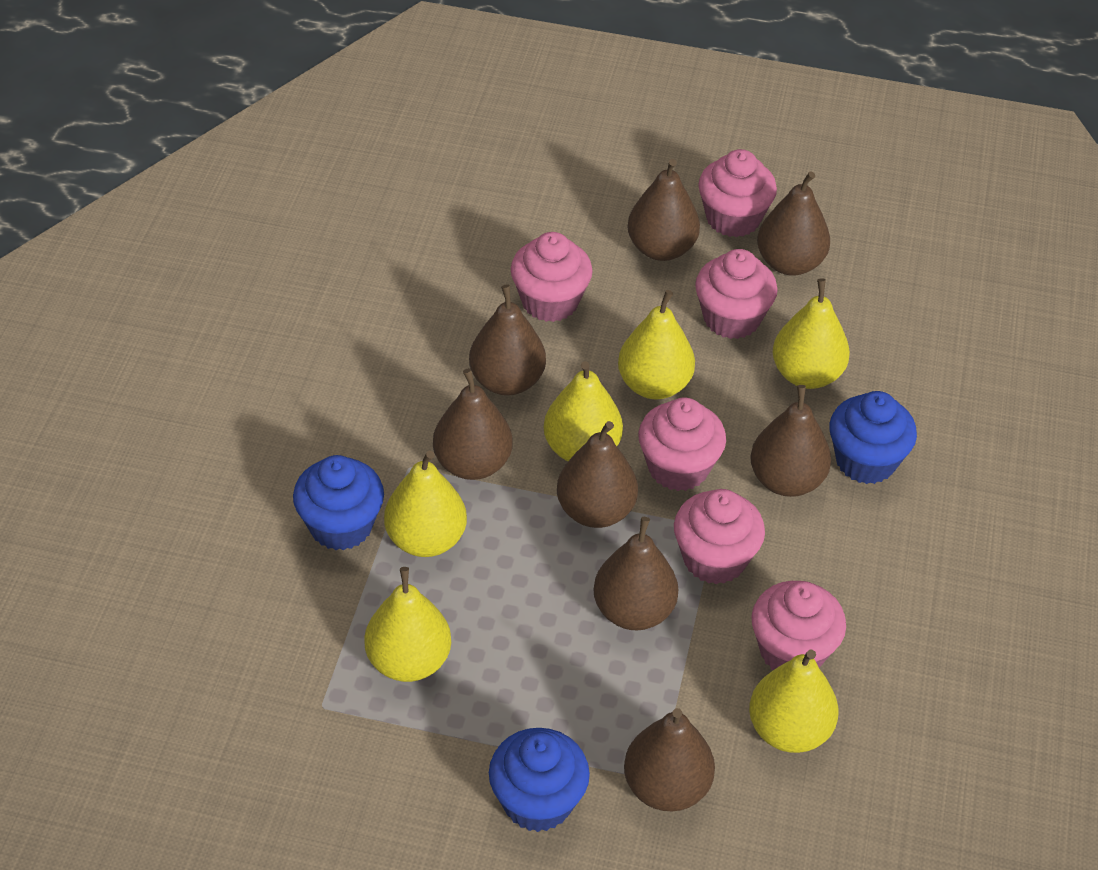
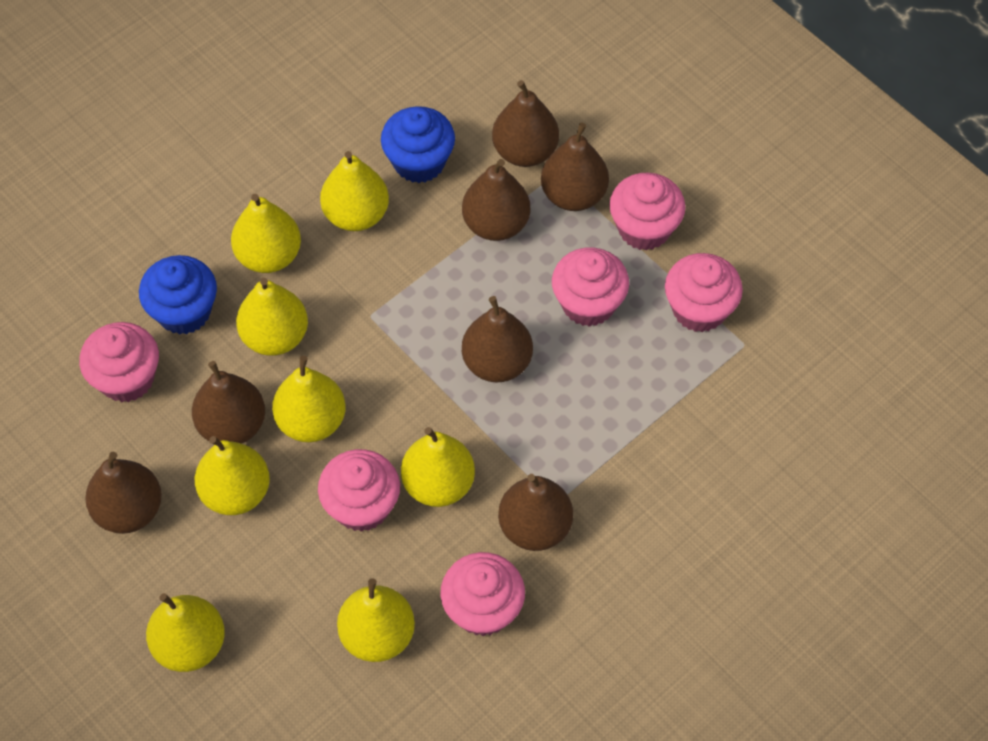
blue cupcake: [293,455,384,550] [489,728,590,832] [829,391,917,484] = 3 -> [139,255,217,335] [381,106,455,183] = 2
brown pear: [433,368,513,480] [469,284,546,396] [557,421,638,528] [593,517,678,631] [624,708,715,811] [627,159,700,261] [750,385,831,497] [757,172,830,276] = 8 -> [85,452,162,534] [192,361,265,444] [462,159,530,241] [462,296,533,382] [492,80,559,167] [498,474,573,551] [541,123,609,211] = 7
yellow pear: [364,567,451,682] [384,451,467,557] [544,361,623,461] [618,290,695,399] [749,650,839,753] [773,278,850,389] = 6 -> [146,593,225,672] [195,436,270,515] [231,194,301,273] [236,278,308,356] [272,356,346,442] [320,151,389,231] [337,579,415,662] [401,427,475,507] = 8

